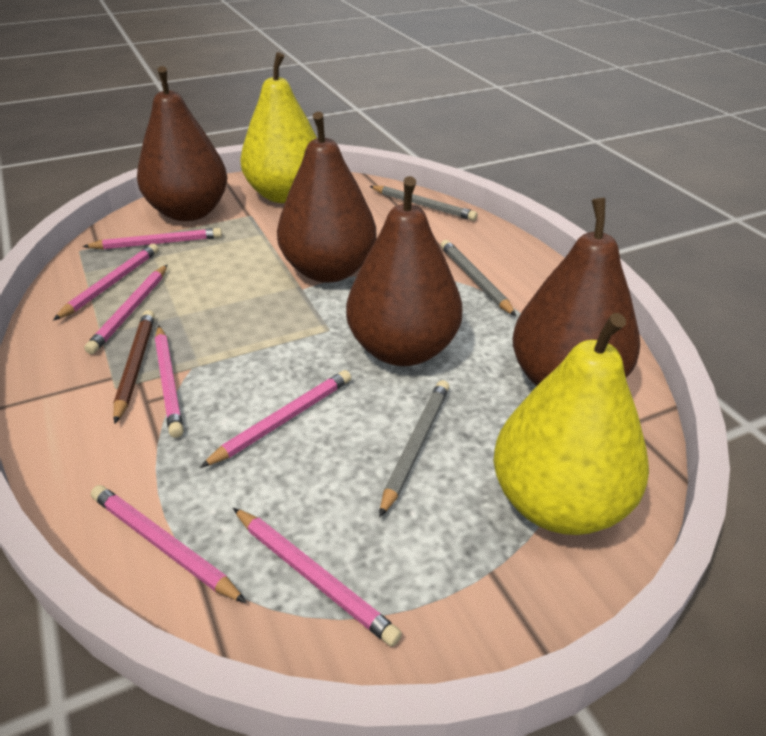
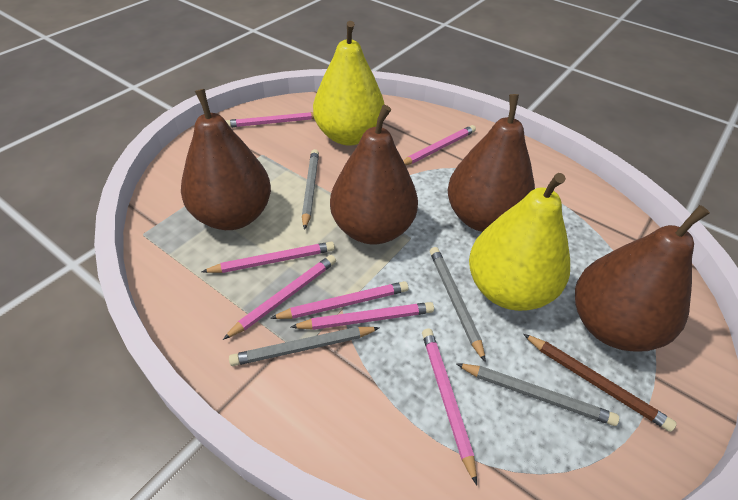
grey pencil: [370,186,478,221] [379,380,450,517] [441,240,516,316] = 3 -> [229,327,380,366] [302,149,319,230] [430,247,486,363] [456,363,619,426] = 4

